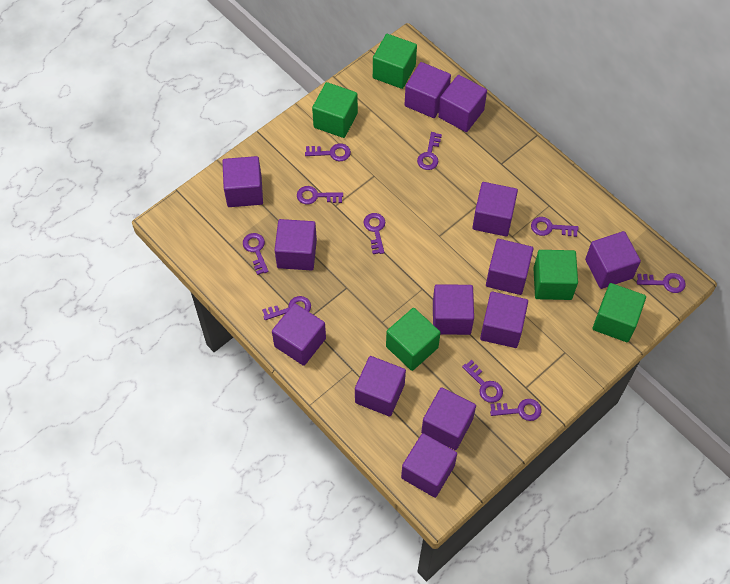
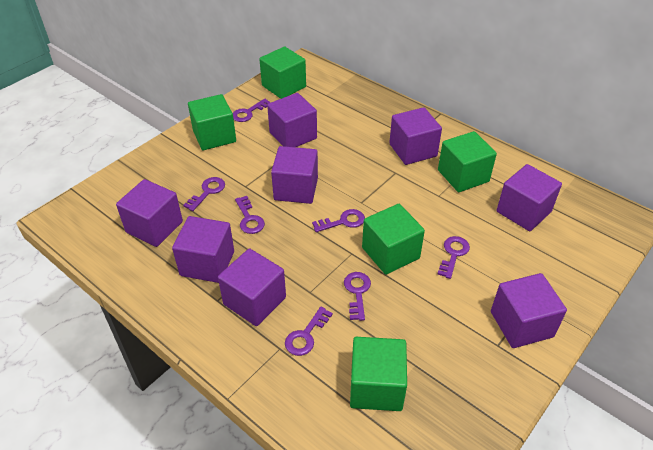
purple cube: [222,156,263,207] [272,303,326,366] [275,219,317,270] [355,356,406,417] [401,433,457,498] [405,62,451,118] [421,387,476,450] [433,284,474,335] [438,75,487,132] [472,182,518,236] [480,292,528,348] [486,239,533,295] [585,231,641,289] = 13 -> [116,179,183,247] [172,216,234,283] [218,248,286,326] [267,93,317,147] [271,146,318,204] [389,107,442,165] [491,273,567,348] [497,164,562,231] = 8
purple key: [243,233,269,275] [262,296,311,320] [297,186,343,204] [305,143,351,161] [363,213,385,254] [417,132,442,170] [462,360,503,403] [490,399,541,421] [531,217,579,237] [637,273,686,293] = 10 -> [183,177,225,211] [233,98,271,122] [235,196,265,234] [285,307,333,356] [312,209,365,232] [344,272,371,321] [437,236,470,279] = 7

